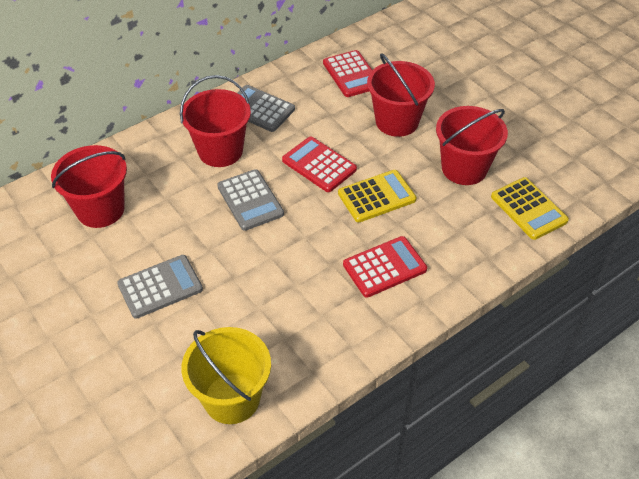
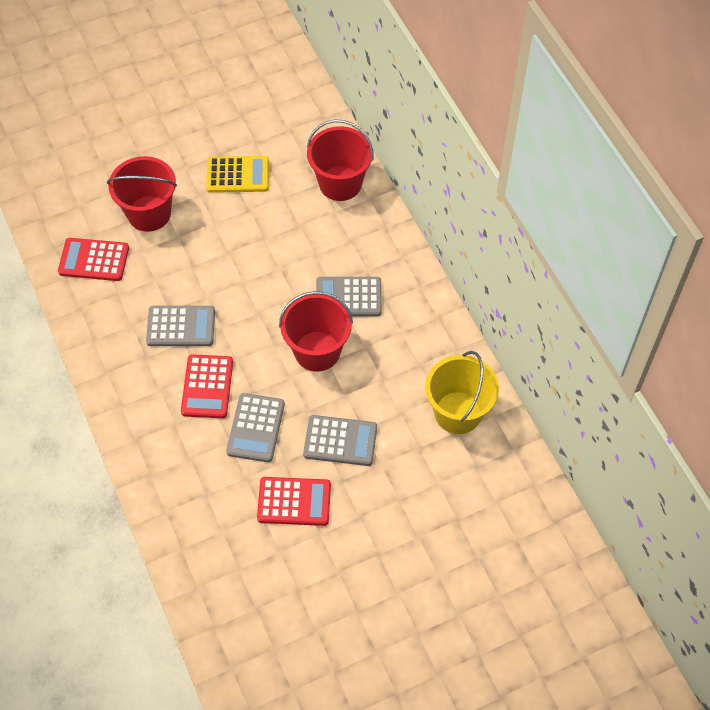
grey calculator: [117,255,203,319] [217,169,284,231] [237,85,295,132] = 3 -> [146,306,215,346] [226,393,285,462] [303,415,377,466] [316,277,382,316] = 4
red bucket: [51,145,127,228] [180,75,251,167] [367,53,435,137] [436,106,508,185] = 4 -> [107,156,177,232] [279,291,353,372] [307,119,373,201] = 3
yellow calculator: [338,170,416,222] [491,177,569,240] = 2 -> [206,156,269,193] = 1

